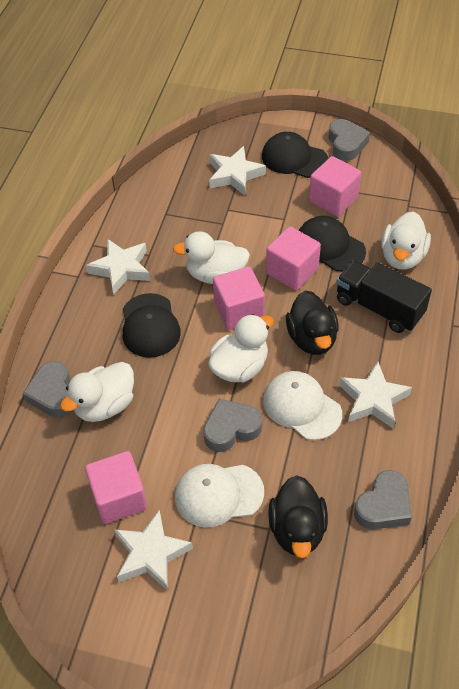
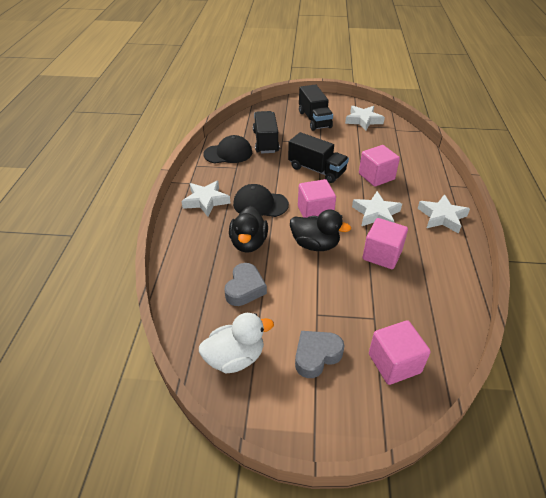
black cap: [123,293,181,358] [262,132,329,178] [299,216,366,271] = 3 -> [204,135,252,163] [233,184,289,217] = 2
black truck: [336,260,432,333] = 1 -> [253,111,279,154] [288,132,349,183] [299,84,333,131] = 3
grey heart: [23,361,73,418] [203,399,262,452] [328,119,370,161] [354,470,412,530] = 4 -> [224,263,267,306] [295,331,344,378] = 2
white cap: [175,464,264,527] [263,371,342,440] = 2 -> none = 0
white duck: [60,362,134,422] [173,231,250,284] [208,314,274,382] [381,212,431,270] = 4 -> [199,313,274,374] = 1

